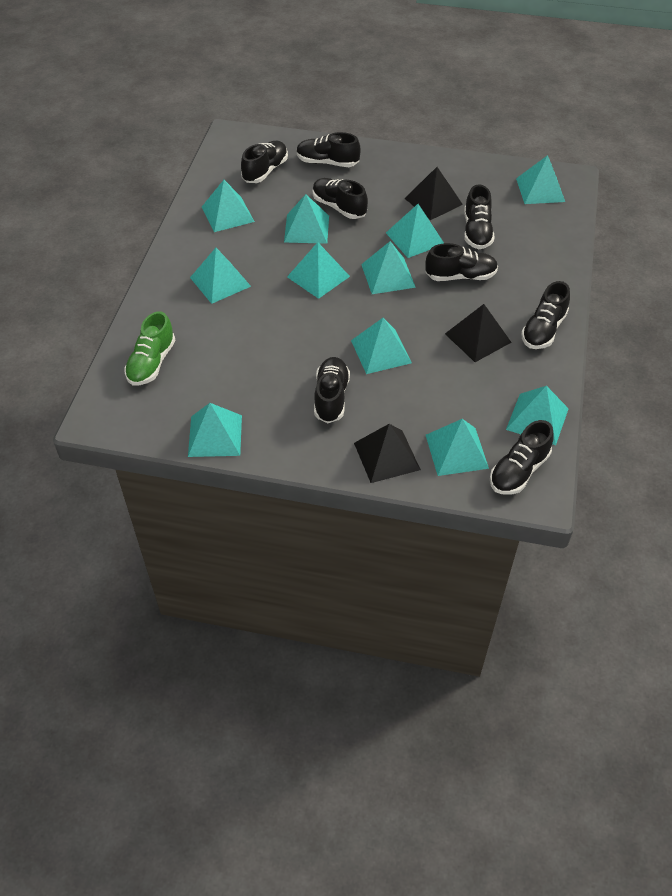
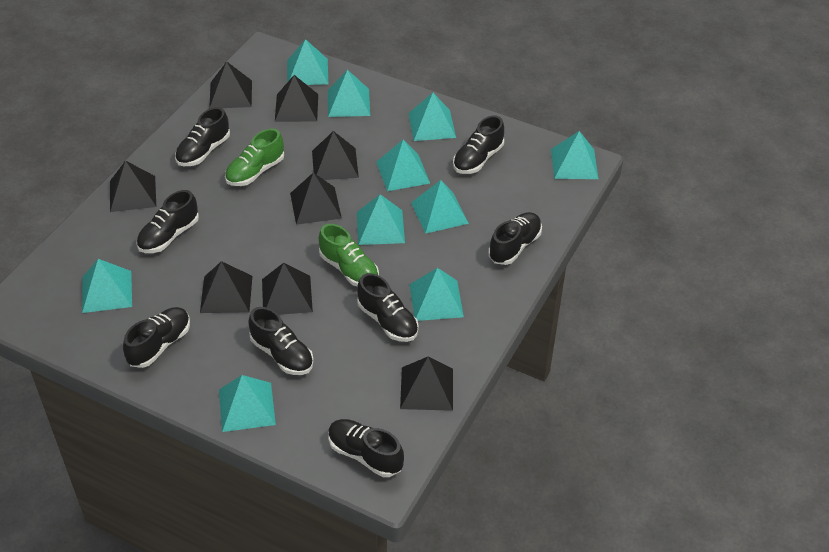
black pyramid: [354,424,421,483] [404,167,463,220] [445,304,512,362] = 3 -> [110,160,156,212] [200,261,252,313] [209,61,252,109] [262,263,313,315] [275,75,318,122] [290,172,342,225] [312,131,359,180] [400,357,453,411] = 8
green shoe: [124,311,175,385] = 1 -> [225,129,284,186] [319,224,379,286] = 2
turquoise pyramid: [188,403,242,457] [190,248,251,304] [202,180,255,232] [284,194,329,244] [287,242,350,299] [351,318,412,374] [361,241,416,294] [386,204,444,258] [426,419,489,476] [506,386,569,445] [516,155,565,204] = 11 -> [82,259,132,313] [219,375,276,432] [287,39,328,85] [328,70,370,117] [357,194,405,245] [376,140,430,191] [408,93,456,141] [410,268,464,321] [411,180,469,234] [551,131,598,179] = 10

